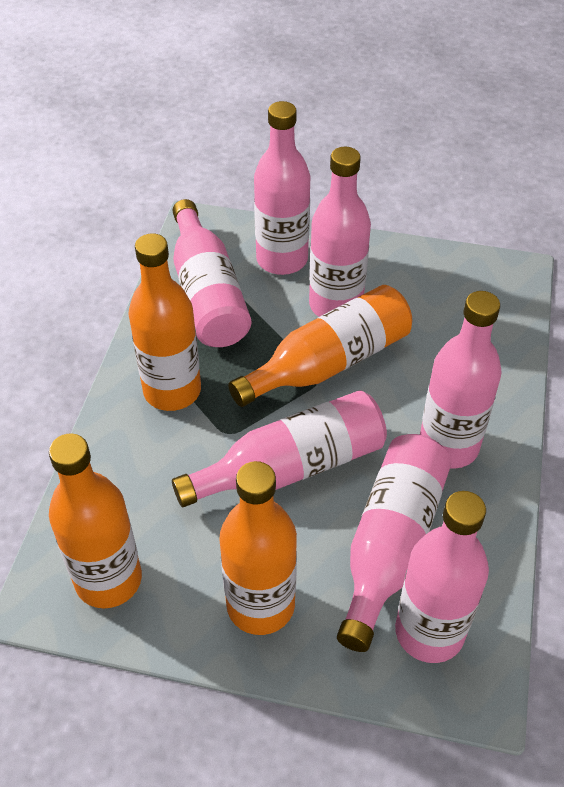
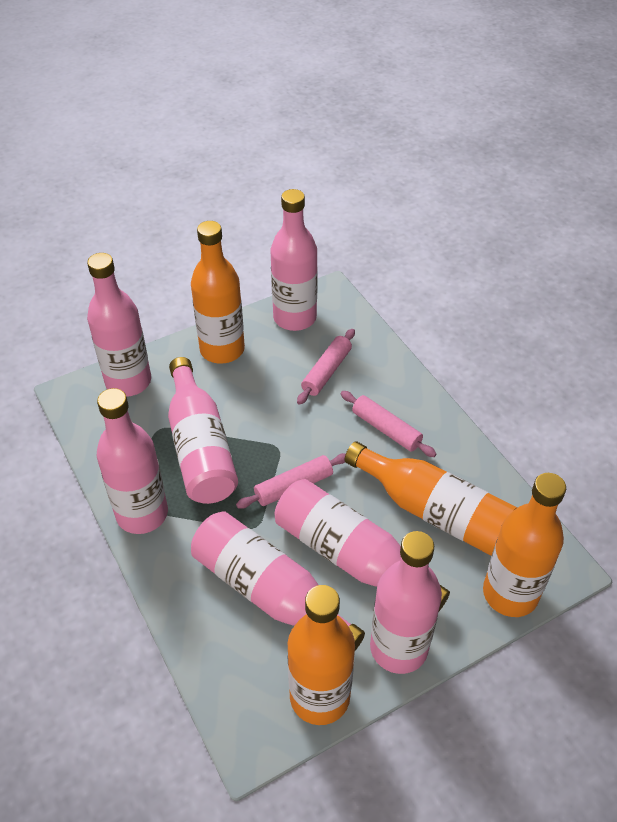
pink rolling pin: none = 0 -> [236,453,346,509] [297,329,355,405] [341,391,436,457] = 3

